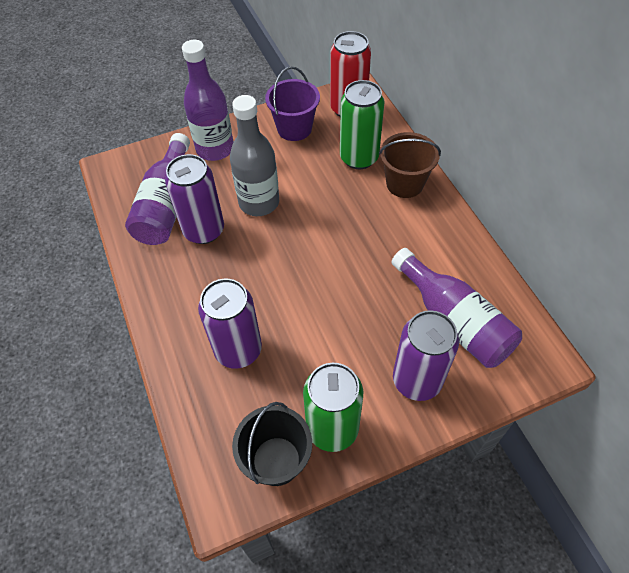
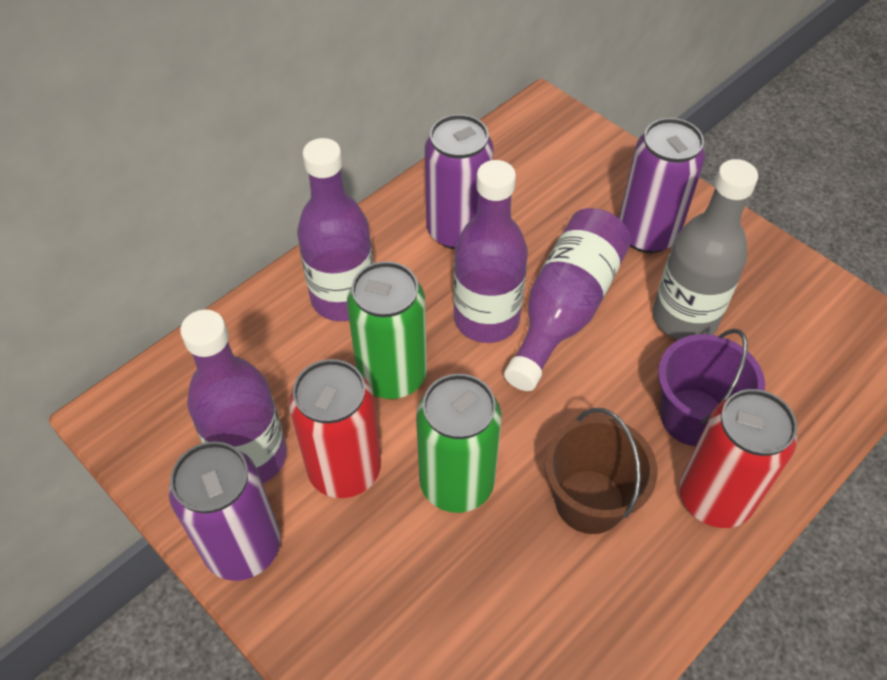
black bucket: [232,402,312,486] = 1 -> none = 0
purple bottle: [125,133,190,245] [182,40,233,161] [391,248,522,368] = 3 -> [180,310,287,484] [297,138,373,321] [453,160,528,343] [504,208,631,391] = 4
red can: [330,31,371,117] = 1 -> [289,359,381,498] [679,389,797,528] = 2

